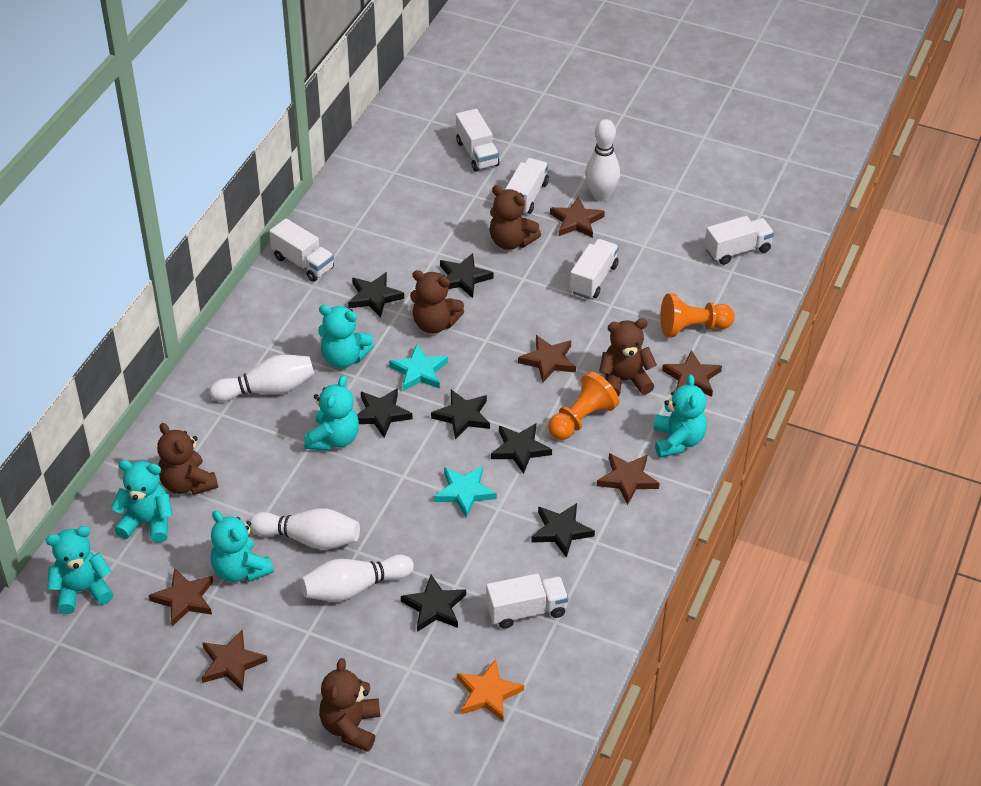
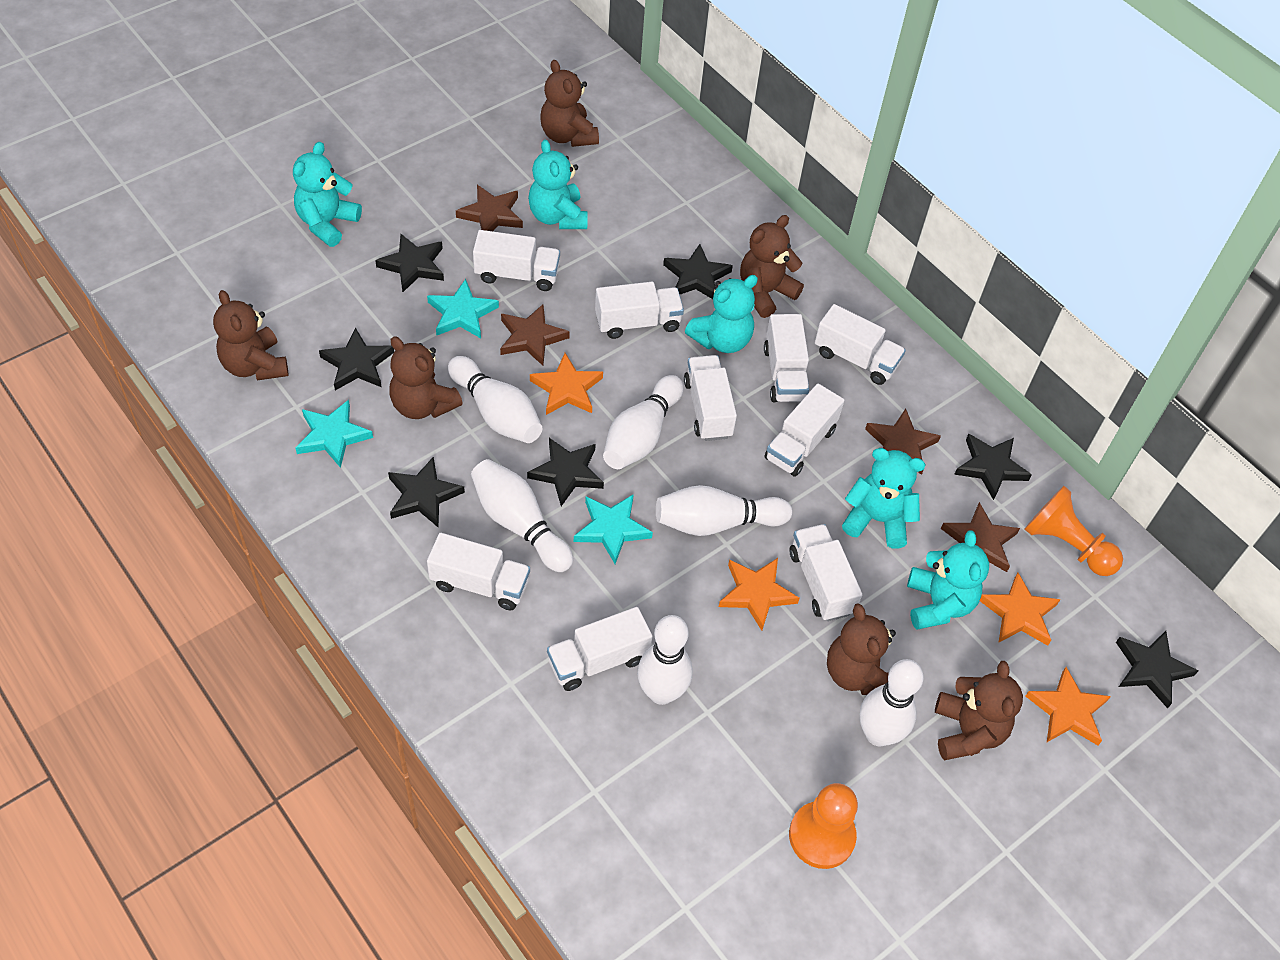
brown star: [149,568,213,627] [202,630,267,691] [518,335,576,382] [550,197,605,238] [597,453,660,505] [662,350,722,397] = 6 -> [456,185,523,231] [500,304,570,366] [865,409,941,475] [941,502,1020,572] = 4
brown teddy bear: [157,423,218,495] [319,658,380,752] [410,270,464,334] [490,185,541,250] [599,319,657,397] = 5 -> [213,290,289,381] [389,336,463,419] [540,60,599,147] [740,215,804,318] [827,603,896,695] [935,661,1023,761] = 6
orange star: [457,659,524,721] = 1 -> [530,353,603,415] [719,558,799,631] [980,573,1061,646] [1025,667,1111,745] = 4
turquoise star: [389,344,448,391] [434,466,497,518] = 2 -> [296,400,373,468] [427,279,499,338] [574,494,653,564] = 3
turquoise teddy bear: [46,526,113,614] [111,460,173,543] [211,510,274,582] [304,375,359,451] [318,305,374,368] [653,374,707,457] = 6 -> [293,142,362,247] [528,139,588,229] [685,275,758,353] [842,448,926,549] [907,530,989,630] = 5
white bowling pin: [210,355,314,402] [249,508,360,550] [301,555,414,602] [585,119,620,201] = 4 -> [448,356,542,443] [471,459,573,572] [603,375,683,469] [637,615,692,705] [656,485,792,536] [860,659,924,746] = 6
white truck: [269,218,334,281] [456,109,500,172] [486,574,568,629] [505,158,549,215] [570,239,619,299] [705,216,774,265] = 6 -> [427,533,530,610] [473,230,560,291] [547,607,652,691] [595,282,684,339] [684,355,737,441] [764,314,809,402] [764,383,844,477] [789,524,862,621] [815,304,906,385] = 9

